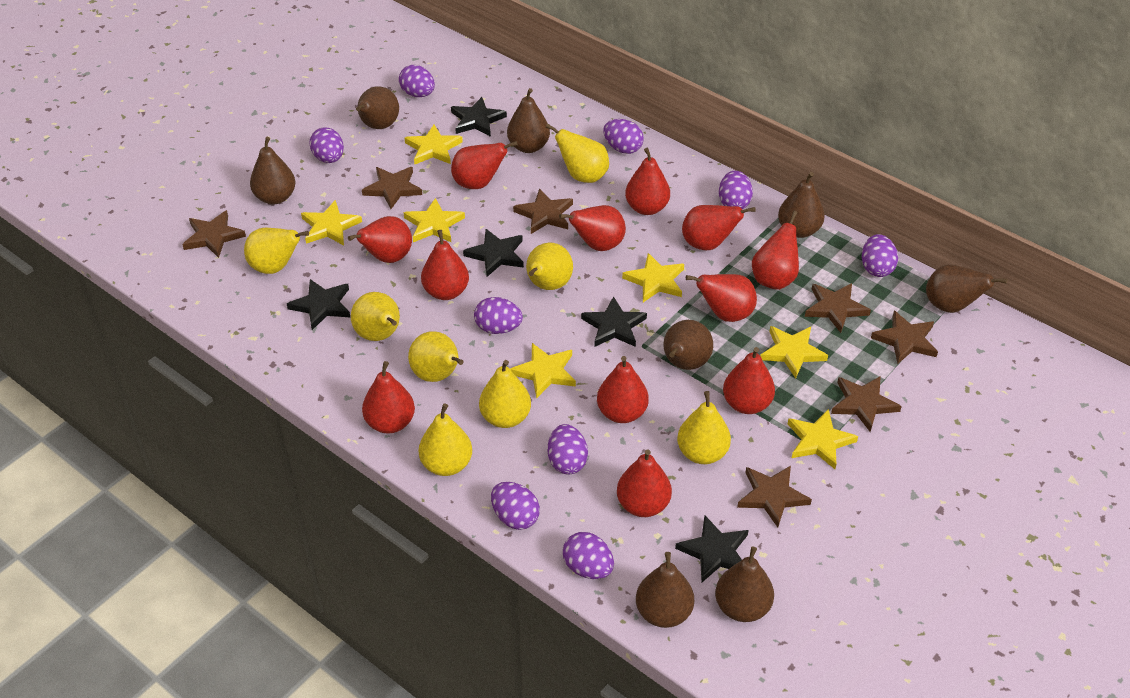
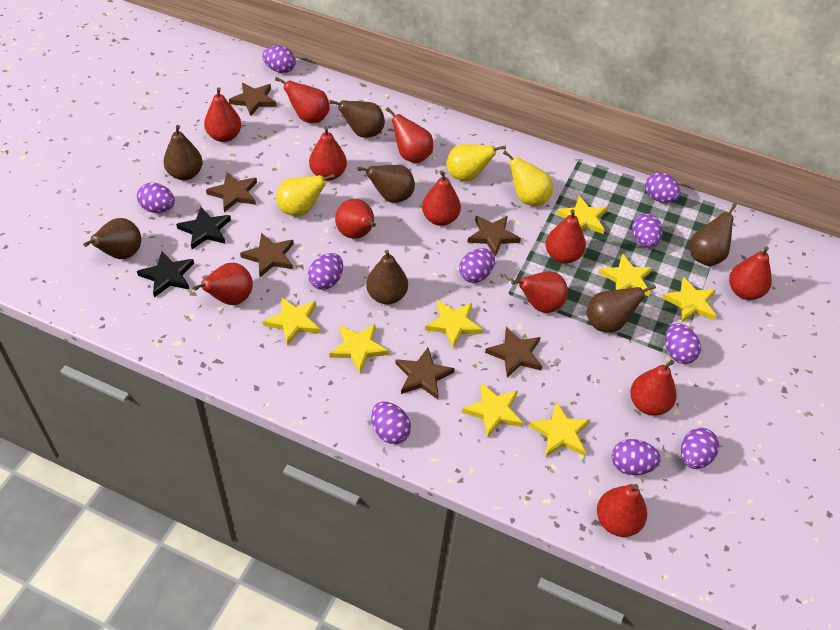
black star: [287,279,350,330] [451,97,507,137] [463,229,524,277] [581,296,647,347] [675,516,749,582] = 5 -> [137,251,194,297] [176,207,231,249] = 2
brown pear: [250,137,296,204] [356,87,399,129] [507,88,550,153] [636,552,694,628] [664,320,713,370] [715,547,774,622] [778,172,825,238] [926,265,1007,313] = 8 -> [83,218,141,259] [163,125,203,180] [329,100,385,138] [357,165,415,203] [366,250,408,304] [586,284,656,332] [690,203,737,266] = 7
brown star: [182,210,246,258] [362,167,422,209] [513,188,573,234] [737,466,812,527] [805,283,871,333] [831,376,902,432] [871,311,938,364] = 7 -> [206,172,257,212] [229,83,277,116] [240,233,294,277] [395,348,455,399] [467,216,521,257] [485,327,542,378] = 6
purple egg: [309,127,344,163] [399,65,435,97] [474,297,523,334] [491,482,540,530] [548,424,588,475] [563,532,614,579] [603,119,644,154] [719,170,753,209] [862,234,898,277] = 9 -> [137,183,175,213] [262,46,296,73] [308,253,343,290] [371,401,411,444] [459,248,495,283] [612,439,661,475] [632,214,663,248] [645,172,680,203] [665,323,701,364] [681,428,719,469] = 10
yellow pear: [244,228,309,274] [351,292,400,341] [408,331,464,382] [419,404,472,476] [479,360,531,428] [526,243,573,290] [546,123,609,183] [677,391,731,464] = 8 -> [276,174,335,216] [446,144,506,181] [503,151,553,206] = 3
yellow star: [301,200,362,245] [404,125,463,165] [404,198,465,242] [510,343,576,399] [622,253,684,302] [760,326,828,378] [788,409,858,469] = 7 -> [263,297,320,346] [329,324,389,373] [425,300,483,348] [462,382,523,438] [528,402,591,457] [556,196,608,234] [599,254,653,296] [662,277,716,323] = 8

